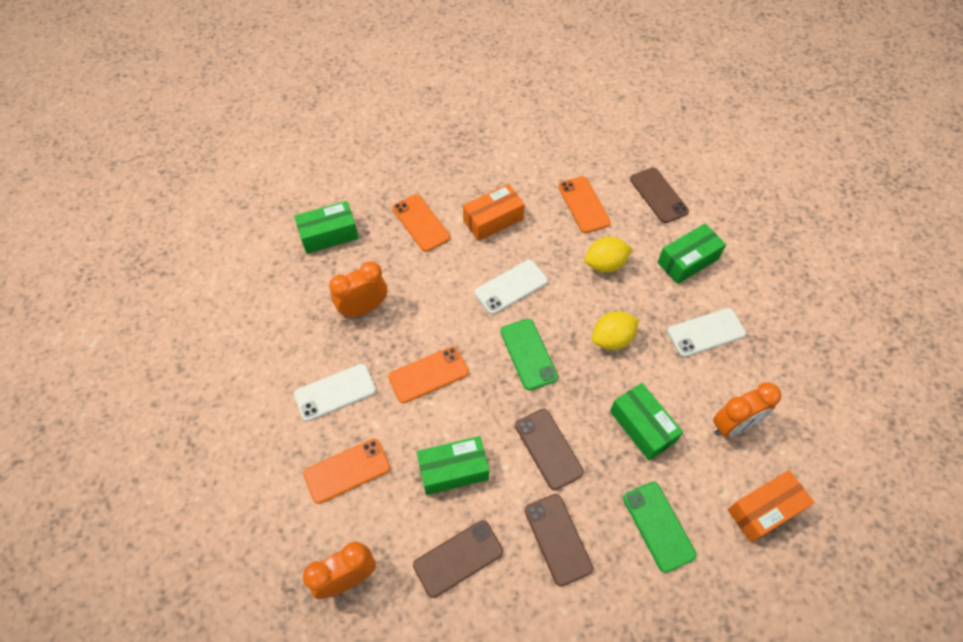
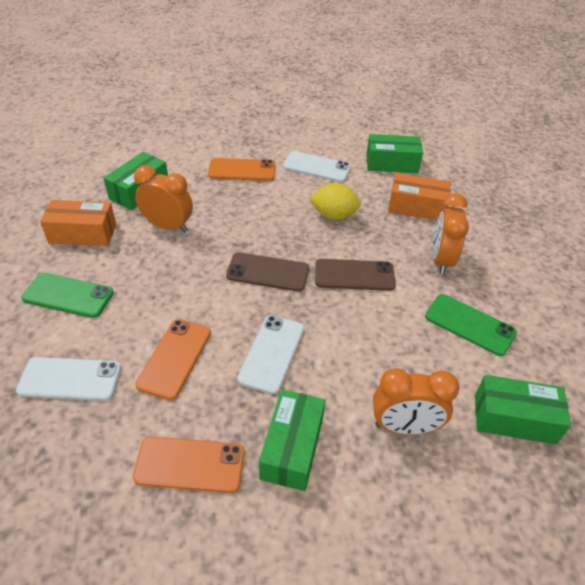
brown phone: [413,520,503,598] [515,409,584,490] [525,494,593,587] [630,167,689,223] = 4 -> [226,252,309,292] [315,259,396,291] = 2
orange phone: [303,439,390,504] [388,346,469,403] [392,194,450,252] [558,176,611,233] = 4 -> [133,437,245,493] [135,319,211,400] [208,158,275,181] = 3
yellow lemon: [584,237,633,273] [592,312,639,350] = 2 -> [309,183,361,220] = 1

